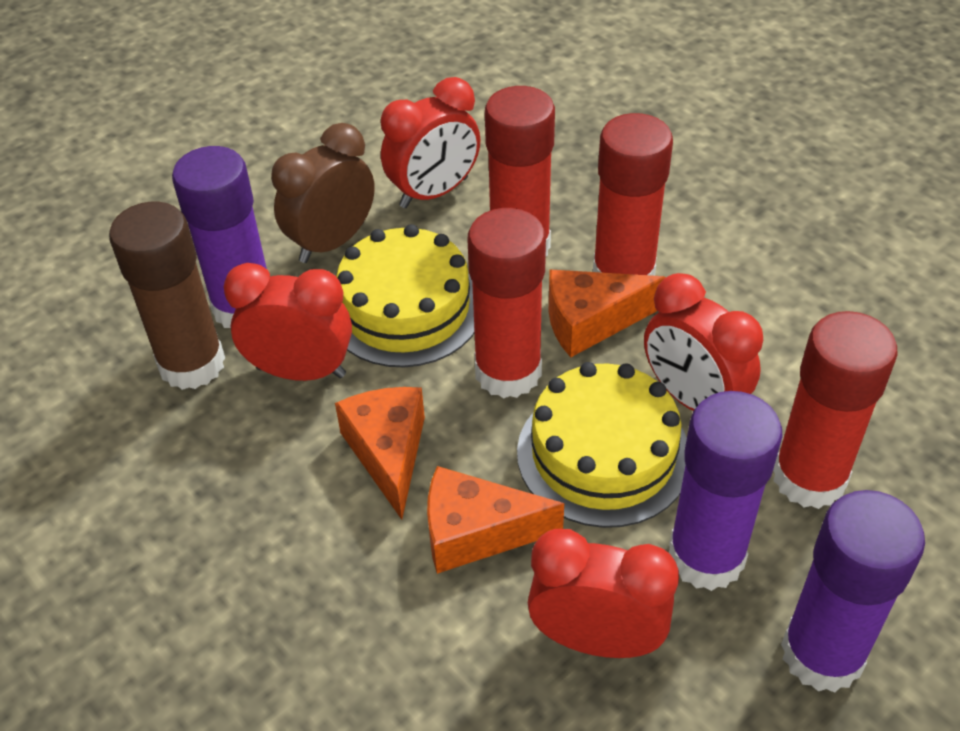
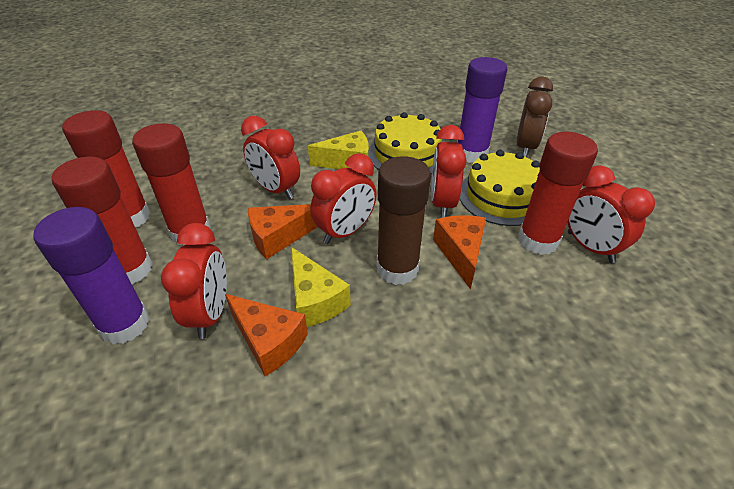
purple glue stick: [172,146,267,328] [669,391,783,591] [781,490,925,692] = 3 -> [33,207,150,344] [457,57,507,163] = 2
red clock: [224,263,352,381] [381,77,480,208] [528,529,679,658] [644,273,763,411] = 4 -> [161,223,227,339] [241,116,300,199] [311,153,377,244] [431,125,467,218] [567,165,655,263] = 5
yellow cheese: none = 0 -> [291,247,351,327] [308,131,369,169] = 2

